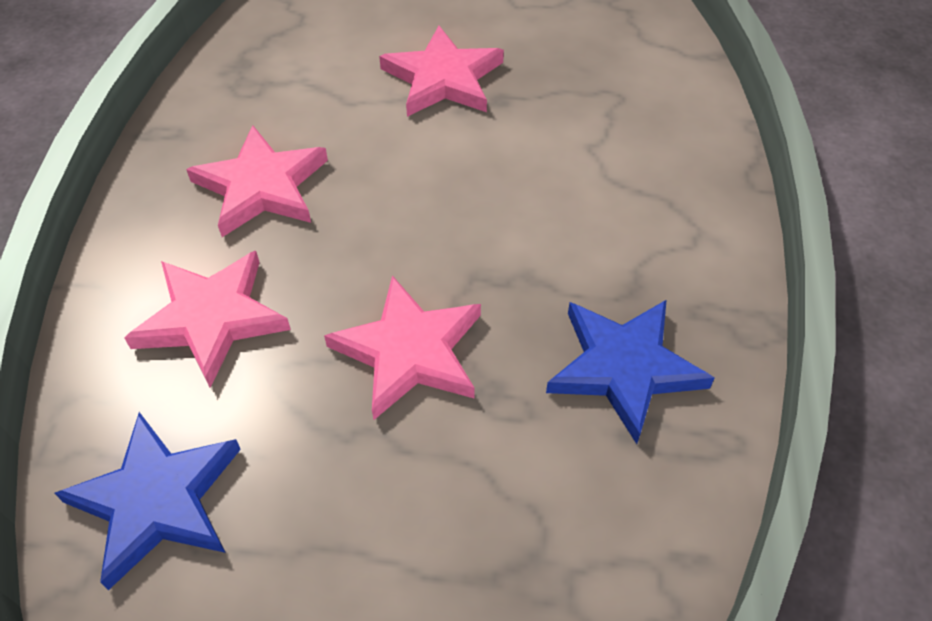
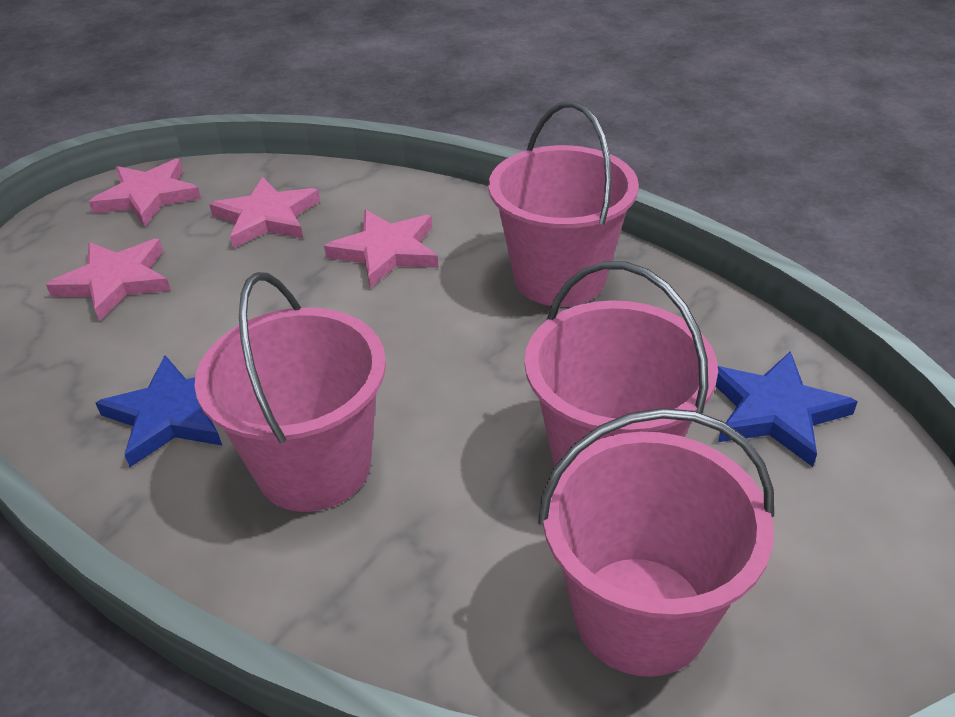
pink bucket: none = 0 -> [194,272,386,512] [488,101,639,307] [525,261,718,467] [538,408,774,677] = 4

